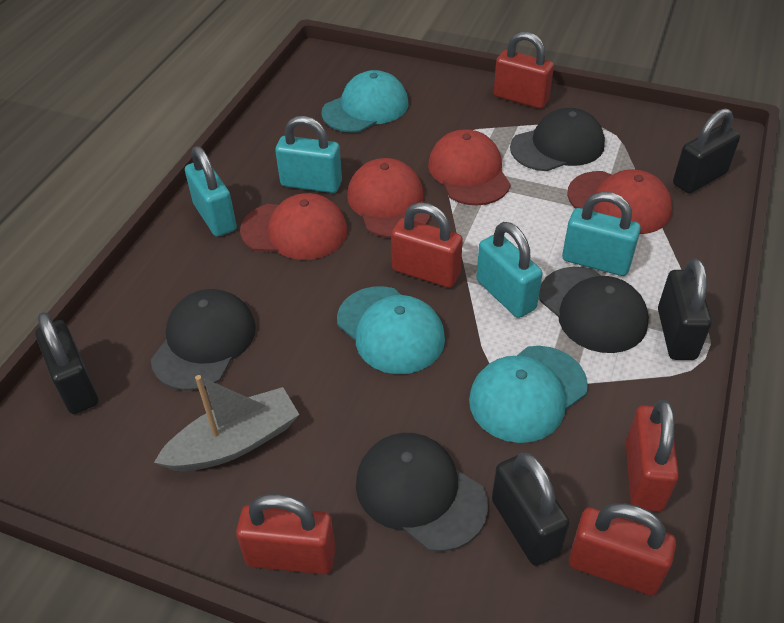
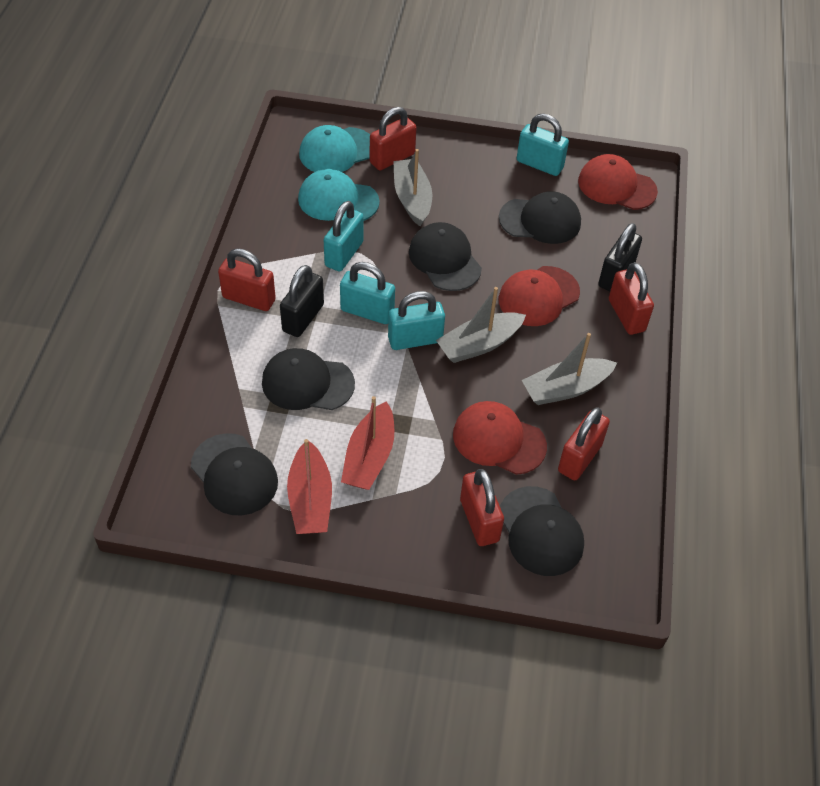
black cap: [151,289,256,391] [356,433,488,552] [510,108,605,171] [539,267,649,353] = 4 -> [191,433,278,515] [262,348,355,410] [409,222,482,291] [499,191,581,244] [500,486,584,576] = 5
black padlock: [35,312,98,414] [492,453,569,566] [658,259,712,360] [673,108,740,193] = 4 -> [280,265,324,337] [598,223,642,291] = 2
grey boat: [154,375,299,471] = 1 -> [393,149,432,227] [436,287,526,363] [522,333,617,405] = 3
red boat: none = 0 -> [287,439,332,534] [341,396,395,490] = 2
red cap: [240,193,347,260] [347,158,431,238] [428,129,511,205] [567,169,672,234] = 4 -> [453,401,547,475] [499,266,580,326] [578,154,658,210] = 3
turquoise cap: [322,70,409,133] [337,286,445,374] [469,346,588,443] = 3 -> [298,169,380,221] [299,125,370,172] = 2

